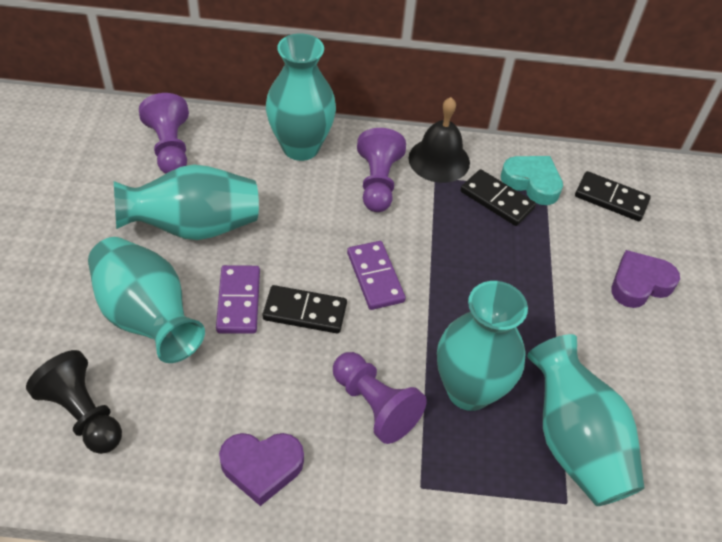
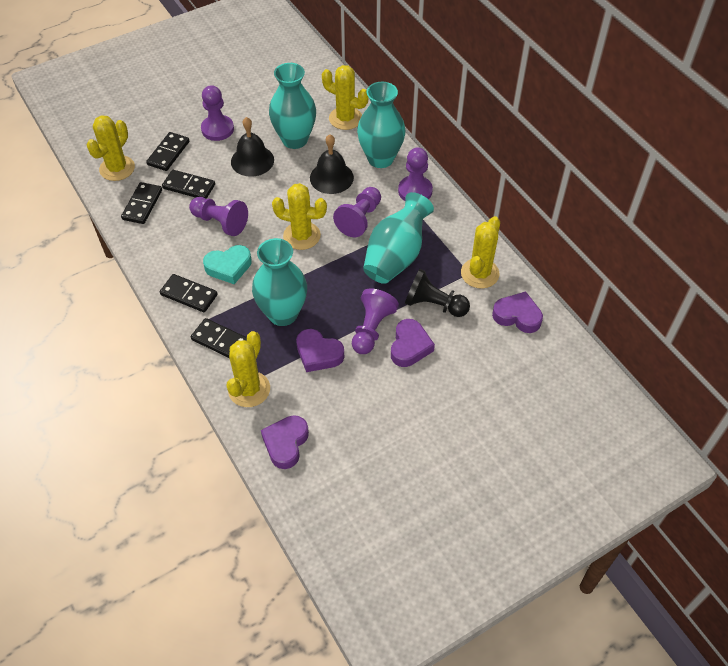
black bell: [409,97,470,183] = 1 -> [231,117,274,177] [310,134,354,194] = 2
black domino: [262,285,347,334] [461,169,536,226] [575,171,651,221] = 3 -> [121,182,162,224] [146,132,189,171] [160,274,218,312] [162,170,215,199] [191,318,247,358] = 5
purple domino: [216,265,260,334] [347,241,406,310] = 2 -> none = 0
purple heart: [219,433,304,506] [611,250,680,308] = 2 -> [261,415,309,469] [296,329,344,372] [391,319,435,367] [492,291,543,333] = 4
purple pawn: [139,93,189,174] [333,352,427,444] [357,128,406,212] = 3 -> [189,197,248,236] [201,85,234,141] [333,187,381,237] [352,288,399,354] [398,147,433,201] = 5
turquoise vase: [88,237,205,363] [114,164,259,240] [266,33,336,161] [437,281,528,411] [527,334,644,506] = 5 -> [252,238,307,326] [269,63,316,149] [357,82,406,168] [363,192,434,284] = 4
yellow cactus: none = 0 -> [87,115,135,181] [226,331,270,407] [272,183,327,250] [322,65,369,130] [461,216,500,289] = 5

